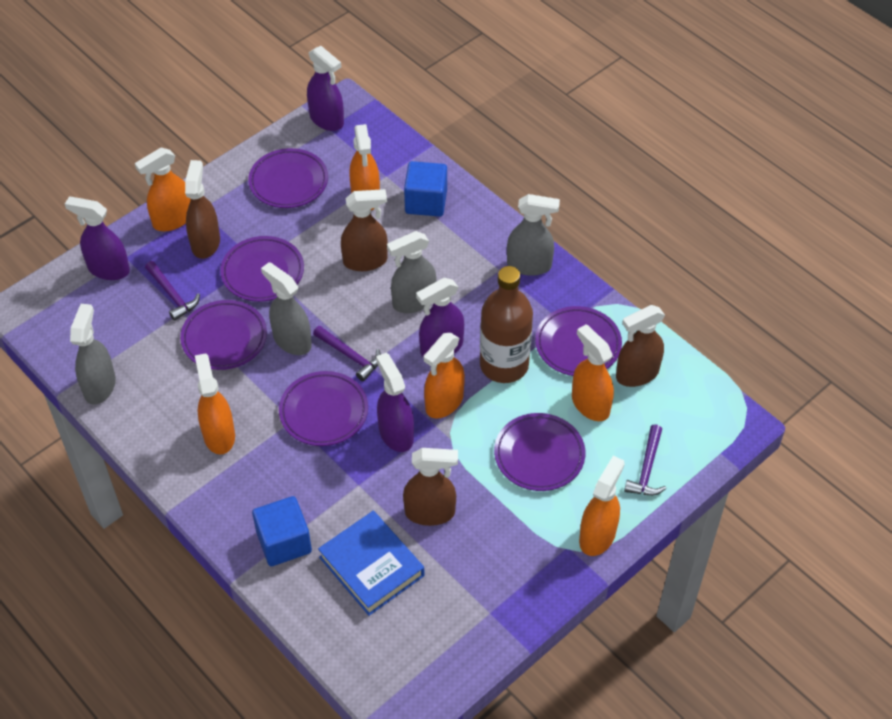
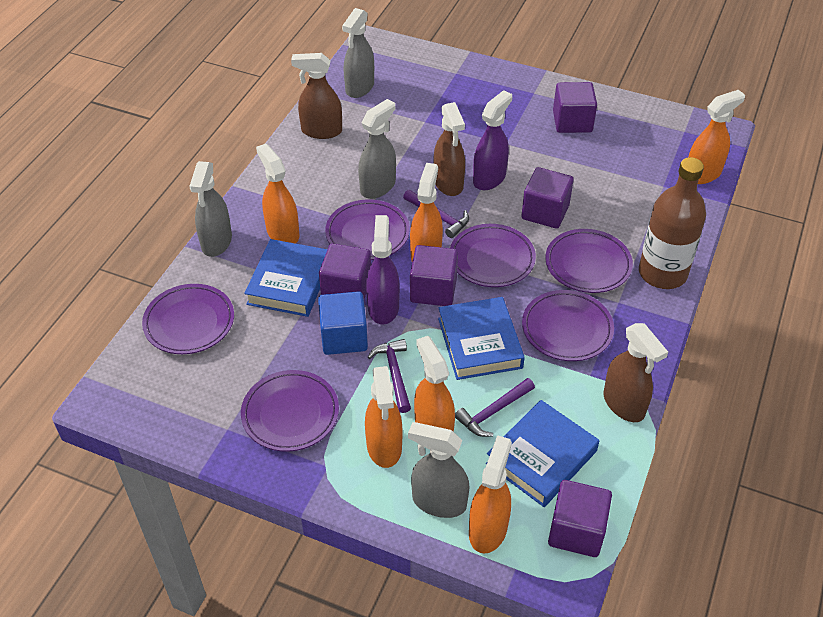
blue book: [318,511,424,616] = 1 -> [244,239,328,317] [438,297,525,380] [486,400,599,507] = 3
blue cube: [252,496,312,566] [404,161,447,217] = 2 -> [318,291,368,355] = 1
brown spray bottle: [185,160,220,259] [341,189,388,271] [403,448,458,526] [616,305,665,387] = 4 -> [291,53,342,139] [433,102,465,196] [603,323,668,422] = 3
purple cube: none = 0 -> [319,243,371,299] [410,245,458,306] [521,167,574,229] [548,480,612,557] [553,82,597,133] = 5
purple spray bottle: [65,197,130,280] [307,46,344,131] [376,353,414,452] [416,278,464,357] = 4 -> [366,215,400,325] [473,90,512,190] = 2

